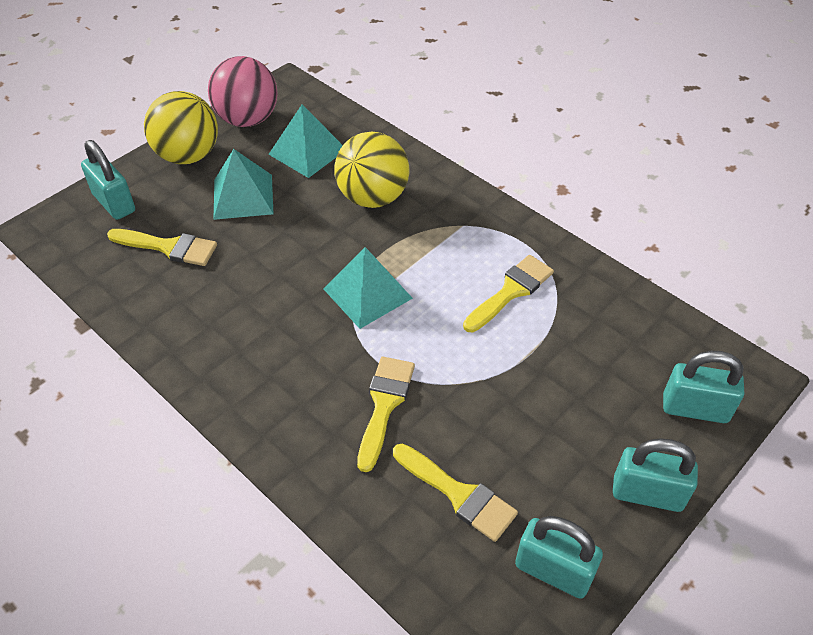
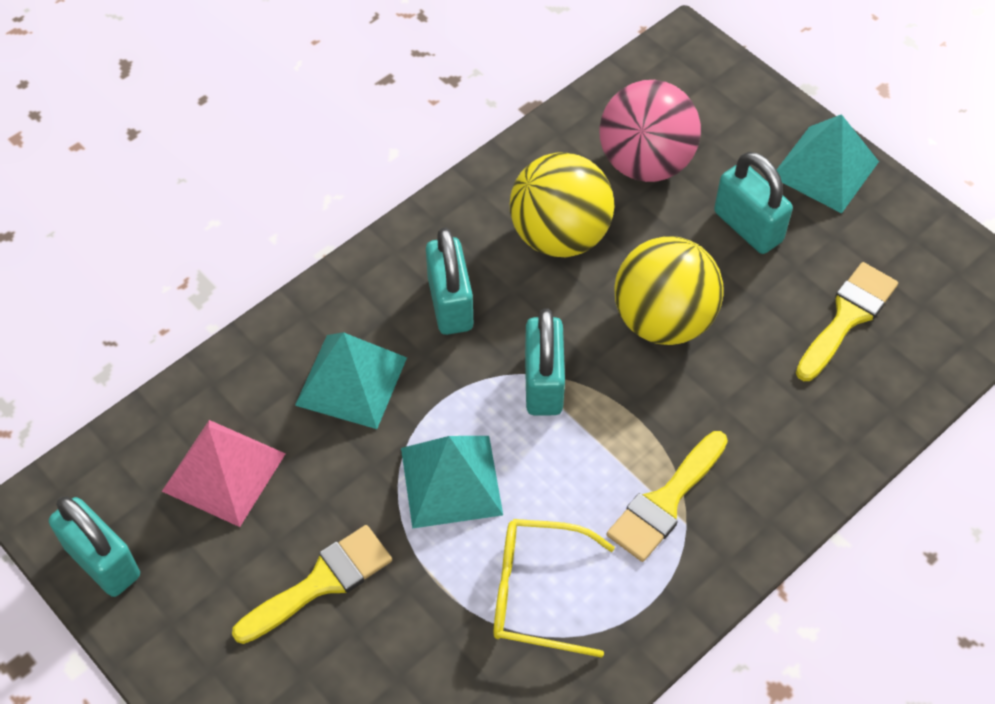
pink pyramid: none = 0 -> [162,420,286,527] = 1
yellow brush: [107,229,217,266] [357,357,415,472] [393,444,518,542] [463,255,554,332] = 4 -> [232,525,392,644] [607,431,728,562] [796,262,898,381] = 3
yellow glasses: none = 0 -> [493,519,615,658] = 1

